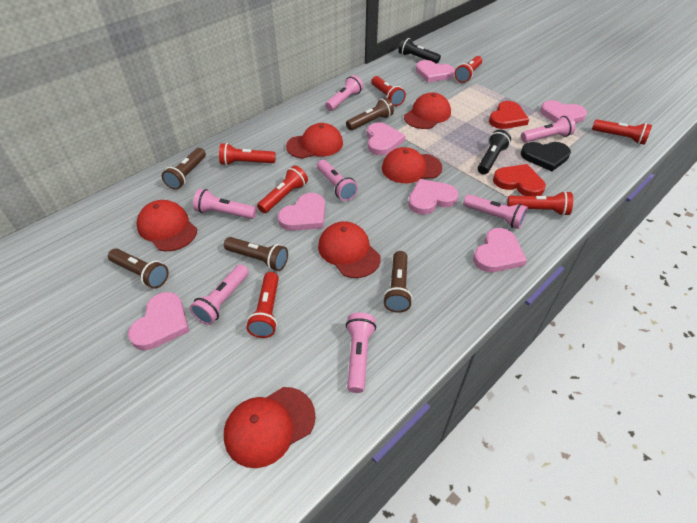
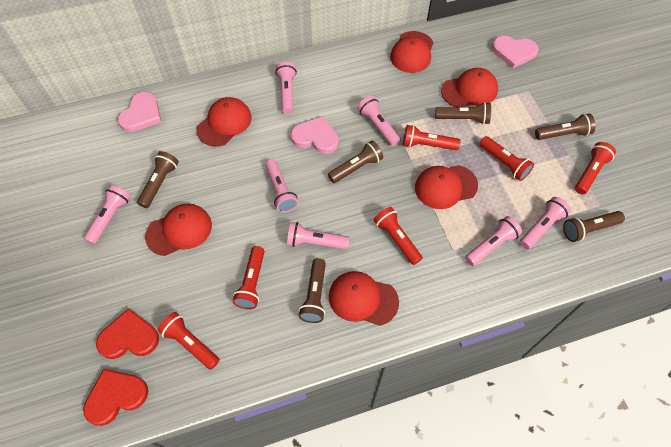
black flashlight: [398,37,441,64] [478,130,511,174] = 2 -> none = 0
black heart: [521,142,571,171] = 1 -> none = 0
brown flashlight: [108,248,169,289] [162,148,206,190] [224,237,288,271] [346,97,394,130] [383,251,413,313] = 5 -> [137,151,179,208] [299,258,326,323] [328,141,383,183] [435,102,491,124] [535,113,595,140] [563,211,625,242] = 6
pink heart: [128,292,190,350] [278,193,325,231] [367,122,405,155] [408,179,458,215] [416,60,455,82] [473,228,527,272] [540,100,587,123] = 7 -> [118,92,161,132] [290,116,339,154] [492,36,539,68] = 3
red flashlight: [219,143,276,166] [246,272,279,338] [257,166,308,213] [371,76,406,106] [455,56,482,83] [507,191,573,216] [592,119,652,145] = 7 -> [158,312,220,370] [232,246,265,309] [374,207,423,265] [403,125,461,150] [480,136,534,181] [575,142,616,194] = 6

